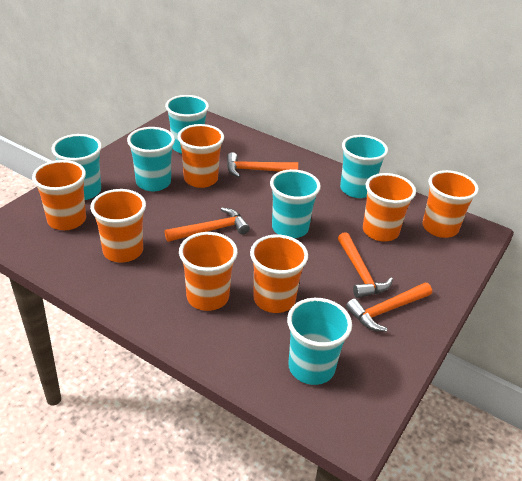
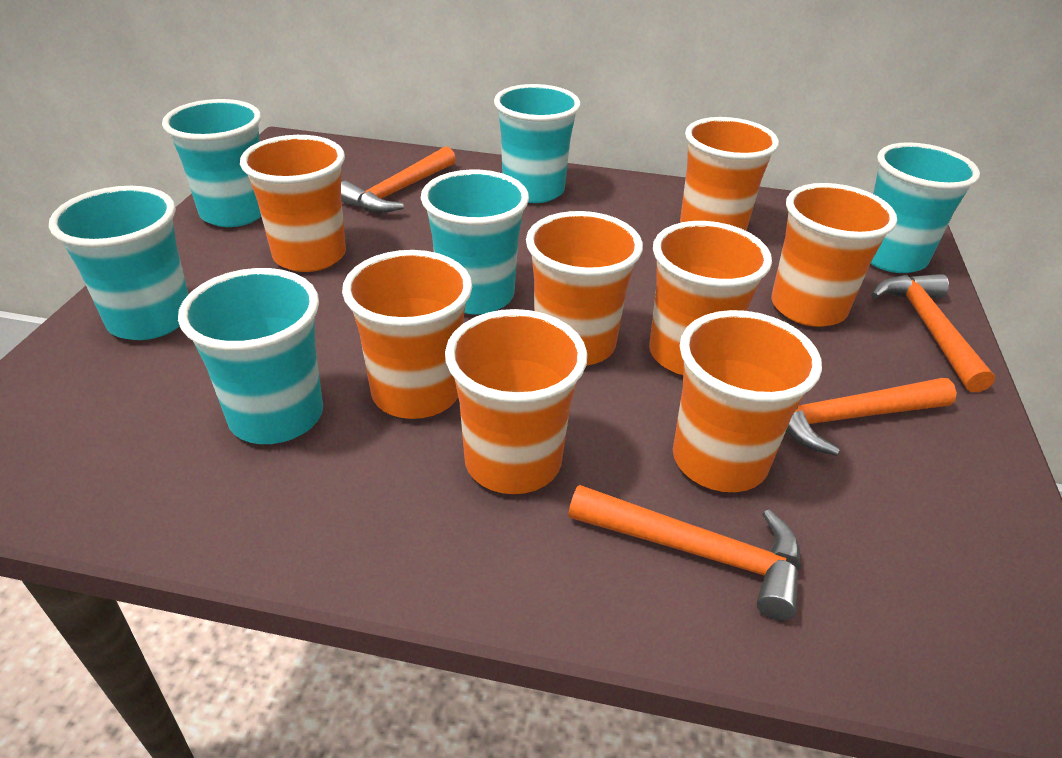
orange cup: [32,160,86,230] [90,189,146,263] [178,124,224,188] [179,232,238,311] [250,235,308,313] [363,173,416,242] [422,170,479,238] = 7 -> [240,135,346,272] [342,250,472,419] [445,309,587,494] [526,211,643,366] [649,221,772,375] [673,310,822,492] [680,117,779,231] [771,183,897,327] = 8

